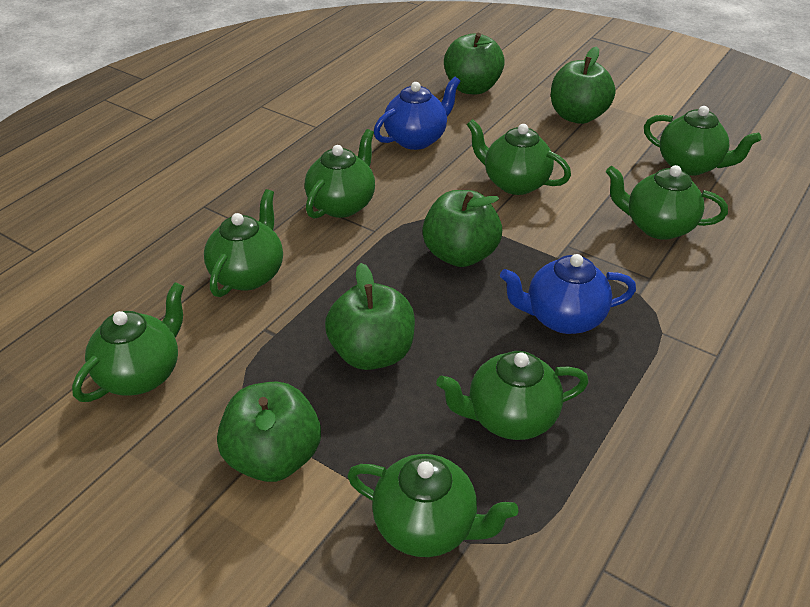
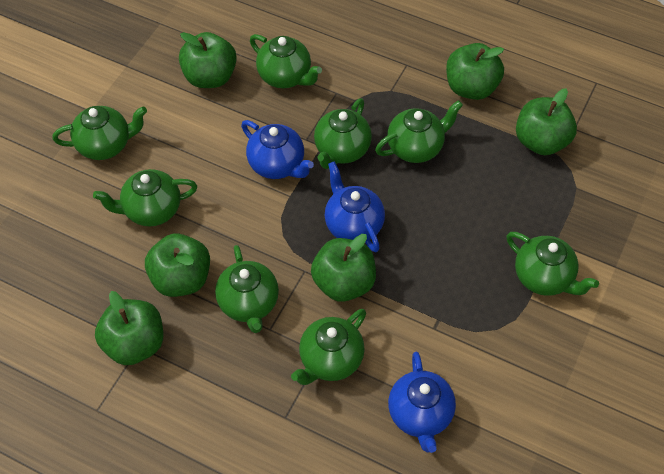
blue teapot: [374,77,460,150] [500,254,636,334] = 2 -> [241,120,314,179] [325,161,385,252] [388,352,456,453] = 3
green apple: [217,382,321,482] [325,263,415,370] [422,190,502,267] [444,33,505,94] [551,46,616,124] = 5 -> [95,291,163,365] [145,234,210,297] [179,32,237,88] [311,234,376,302] [446,43,504,100] [516,88,577,155] = 6

